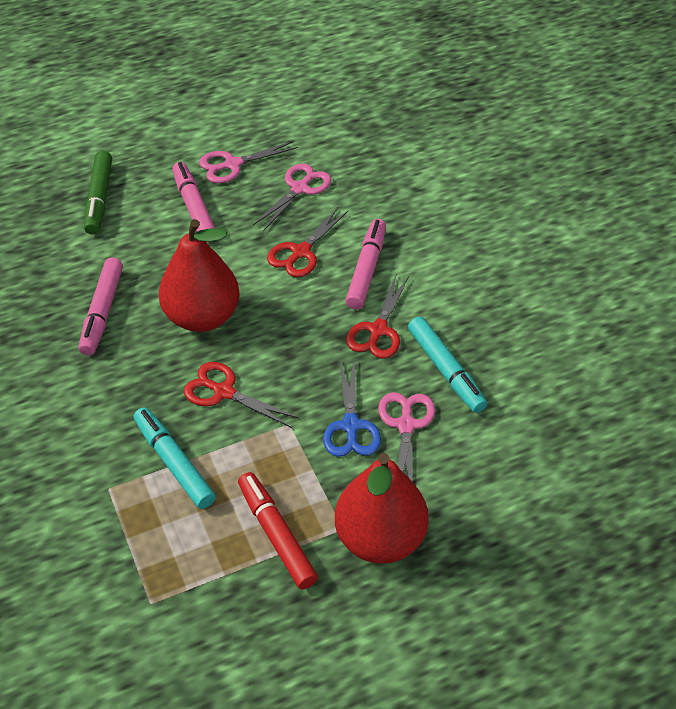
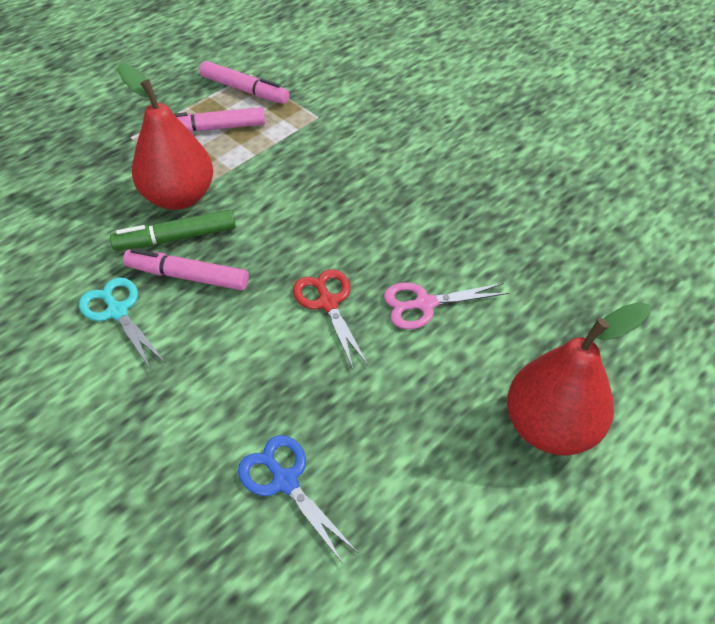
pink scissors: [199,141,298,183] [253,163,331,231] [378,392,435,481] = 3 -> [384,282,509,330] = 1
red marker: [238,472,318,589] = 1 -> none = 0
red scissors: [184,362,299,427] [267,207,348,277] [346,276,409,359] = 3 -> [293,269,368,368] = 1
turquoise marker: [133,407,216,509] [408,317,487,413] = 2 -> none = 0
turquoise scissors: none = 0 -> [79,277,166,370] = 1

